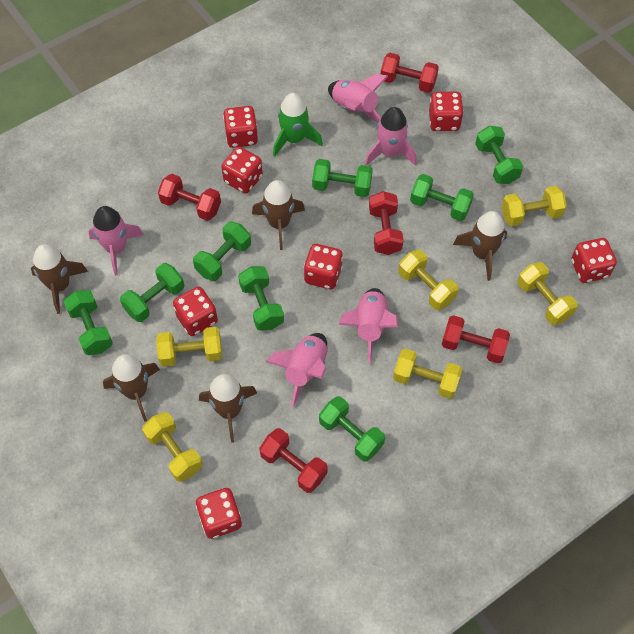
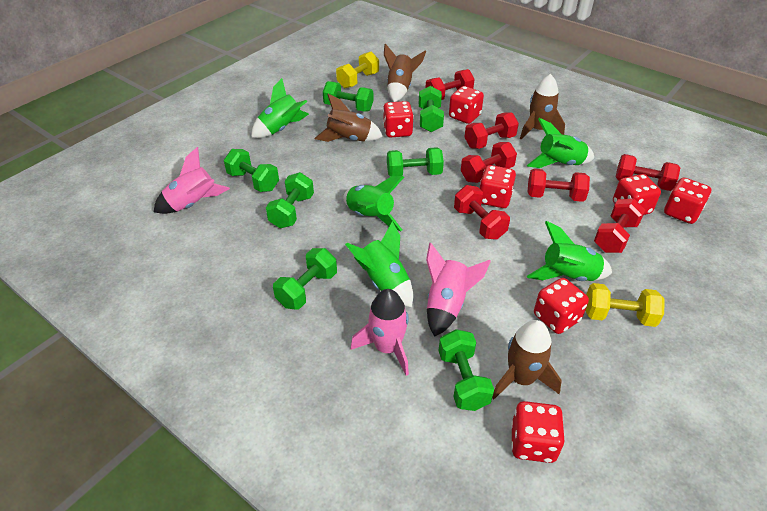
brown rocket: [31,244,88,314] [103,354,160,422] [199,374,257,443] [252,180,305,250] [453,211,507,281] = 5 -> [315,94,383,142] [384,43,426,102] [492,320,562,399] [520,74,565,139] = 4
green dumbbell: [64,290,113,355] [120,263,184,322] [193,222,251,281] [238,266,284,331] [312,159,373,197] [319,396,385,461] [410,174,474,221] [475,126,523,184] = 8 -> [224,149,279,192] [266,172,314,228] [273,248,337,309] [323,81,373,111] [387,147,444,177] [419,86,444,132] [438,329,494,411] = 7
green rocket: [273,93,323,157] = 1 -> [251,78,309,138] [343,176,404,231] [345,221,413,307] [527,118,594,168] [527,221,612,281] = 5
pink rocket: [88,206,144,276] [266,333,328,407] [328,74,388,123] [338,288,398,363] [365,107,417,166] = 5 -> [154,147,230,214] [351,289,409,376] [426,243,491,337] = 3
red dumbbell: [158,174,221,221] [259,428,328,493] [369,191,403,255] [381,53,439,93] [442,315,510,363] = 5 -> [426,69,475,100] [454,185,510,240] [461,142,517,183] [465,112,519,149] [528,169,590,202] [594,199,645,253] [616,154,680,191] = 7
yellow dumbbell: [142,412,203,482] [156,327,222,367] [393,349,462,399] [398,250,459,310] [502,186,567,226] [517,262,578,325] = 6 -> [336,52,379,88] [585,283,665,327] = 2

